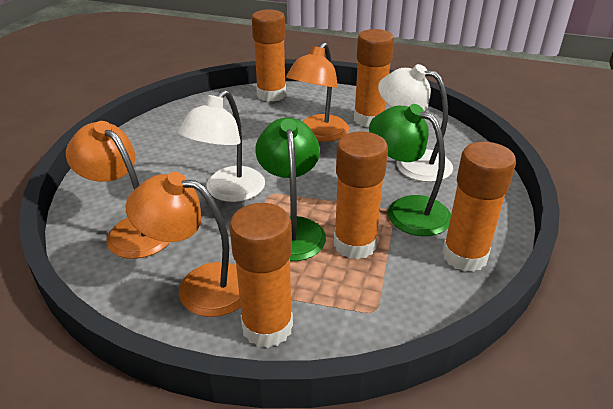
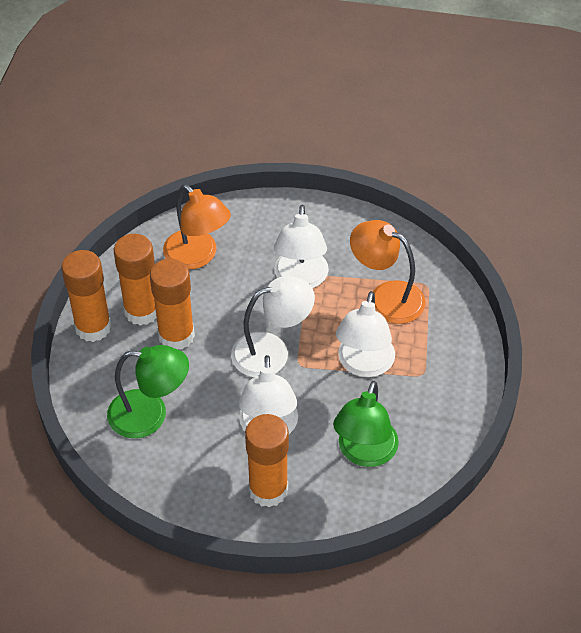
orange glue stick: [230,203,293,348] [252,9,286,102] [334,131,388,259] [354,29,394,127] [442,142,516,272] = 5 -> [61,250,112,342] [114,234,157,326] [150,258,195,350] [245,414,289,507] = 4
orange lamp: [66,121,170,259] [126,172,241,317] [286,42,349,142] = 3 -> [163,184,231,269] [350,220,426,324] = 2
white lamp: [178,90,265,202] [378,64,453,182] = 2 -> [231,276,315,377] [239,355,298,434] [274,205,329,288] [336,291,395,377] = 4

